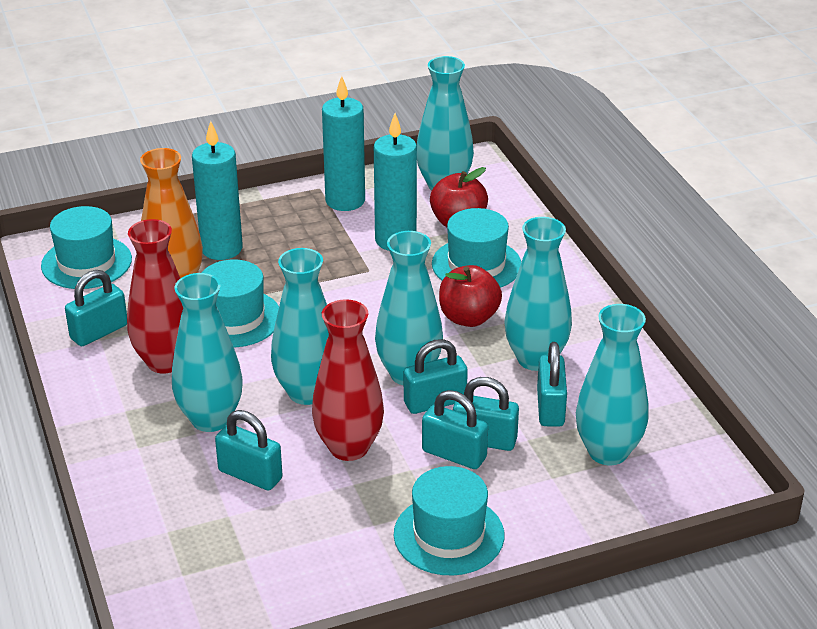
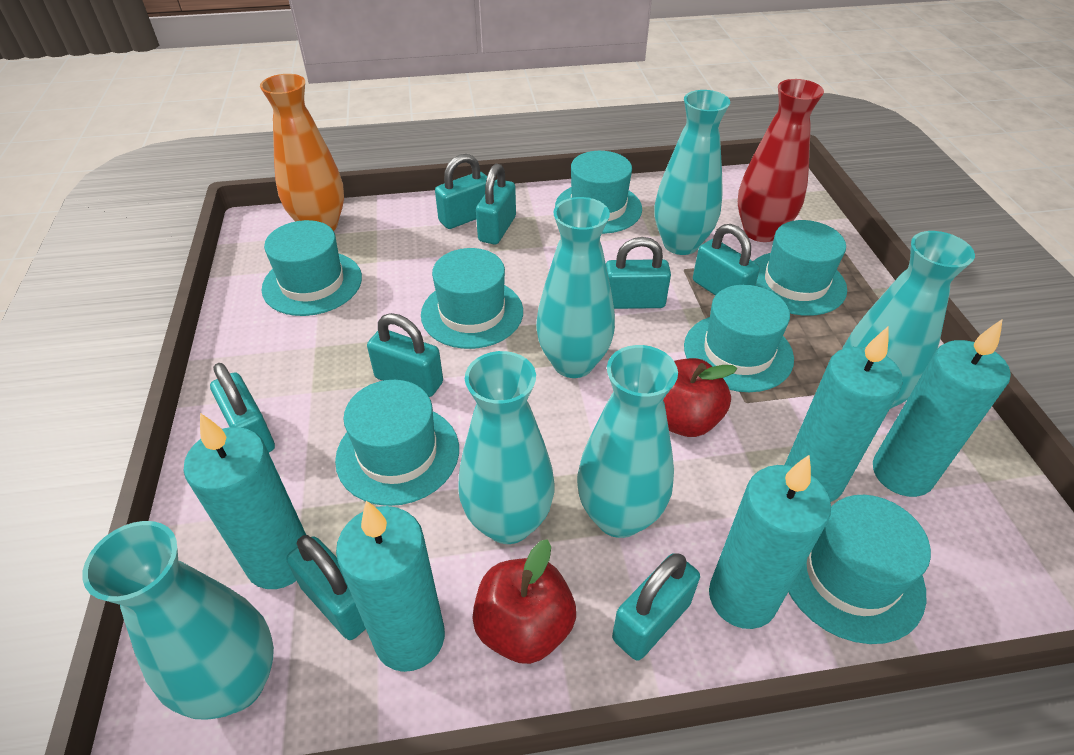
red vase: [127,219,183,374] [312,299,384,461] = 2 -> [738,79,824,242] = 1
turquoise candle: [192,121,243,260] [322,76,365,211] [374,113,417,251] = 3 -> [184,413,306,589] [336,501,445,672] [709,455,831,629] [785,326,903,502] [873,319,1011,497] = 5
turquoise hat: [41,206,132,289] [202,260,279,348] [394,466,504,576] [432,208,521,288] = 4 -> [261,220,362,316] [335,380,459,506] [421,248,523,349] [555,151,642,234] [684,285,794,392] [753,220,847,316] [788,495,931,644] = 7
turquoise padlock: [65,270,127,346] [215,410,282,491] [404,339,468,414] [422,390,488,469] [453,377,519,451] [537,342,567,427] = 6 -> [210,363,275,452] [286,535,366,640] [367,313,443,397] [435,154,487,229] [476,164,516,245] [606,237,671,309] [612,553,700,661] [693,224,760,296] = 8

